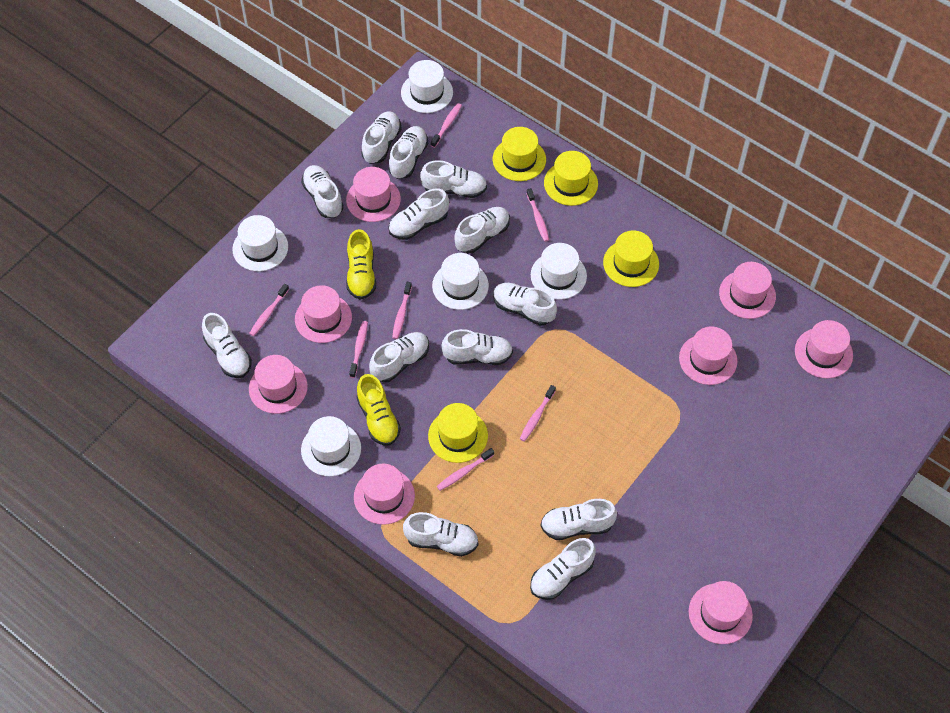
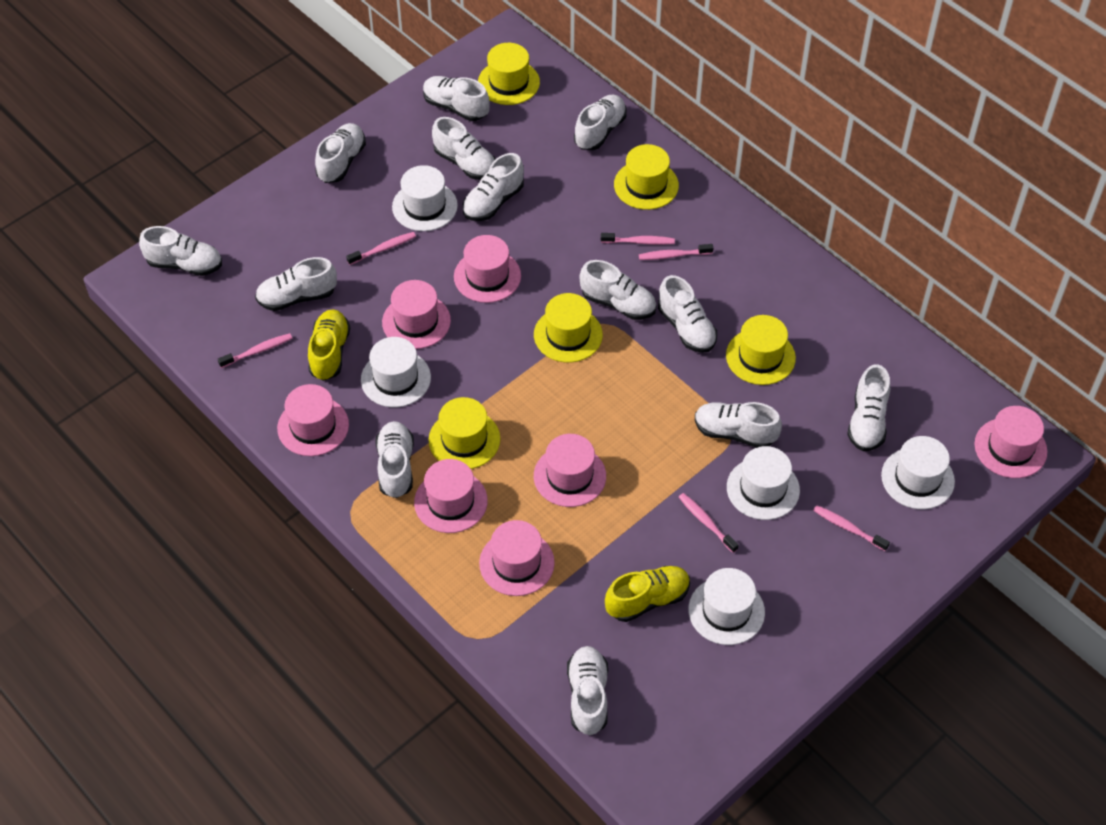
pink hat: [249,355,308,414] [295,285,352,343] [346,167,401,222] [354,464,415,525] [679,327,737,385] [689,581,753,644] [719,262,776,319] [795,320,853,378] = 8 -> [277,384,349,456] [382,280,451,349] [414,459,488,533] [454,235,521,303] [479,520,555,596] [534,434,606,507] [975,406,1048,478] = 7
pink toothbrush: [249,284,289,336] [349,321,368,378] [392,282,412,339] [431,103,462,148] [437,448,494,491] [520,385,556,442] [526,188,549,242] = 7 -> [218,333,293,368] [346,232,416,265] [601,233,675,245] [639,244,713,260] [679,493,739,553] [813,505,890,551] = 6
yellow hat: [428,403,488,463] [493,127,546,181] [544,151,598,206] [603,230,659,287] = 4 -> [428,397,500,469] [478,43,540,105] [534,293,603,363] [614,144,679,210] [726,315,796,385] = 5

